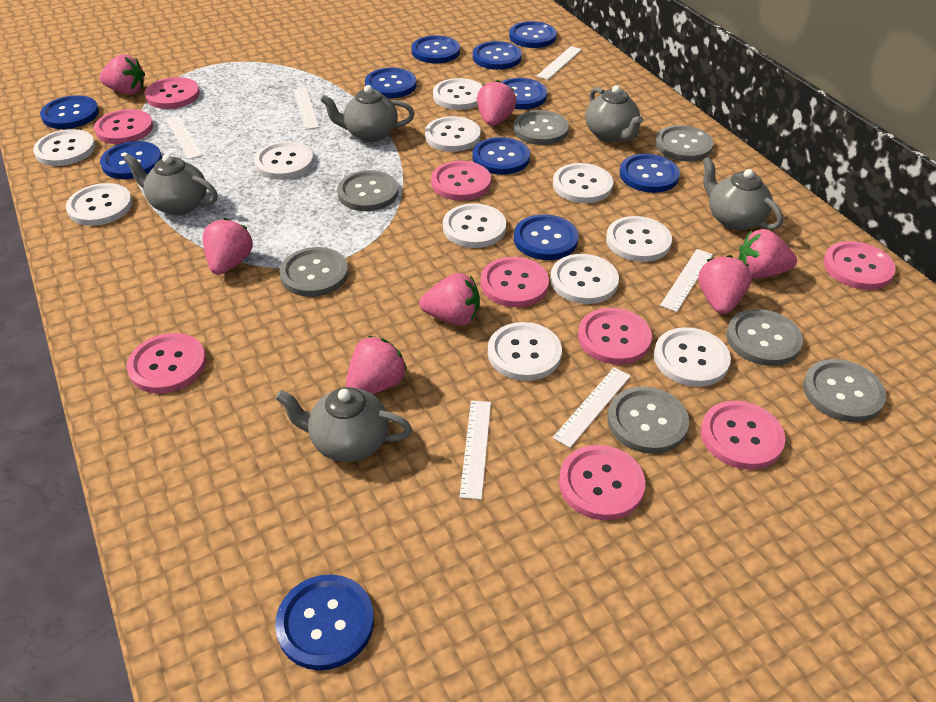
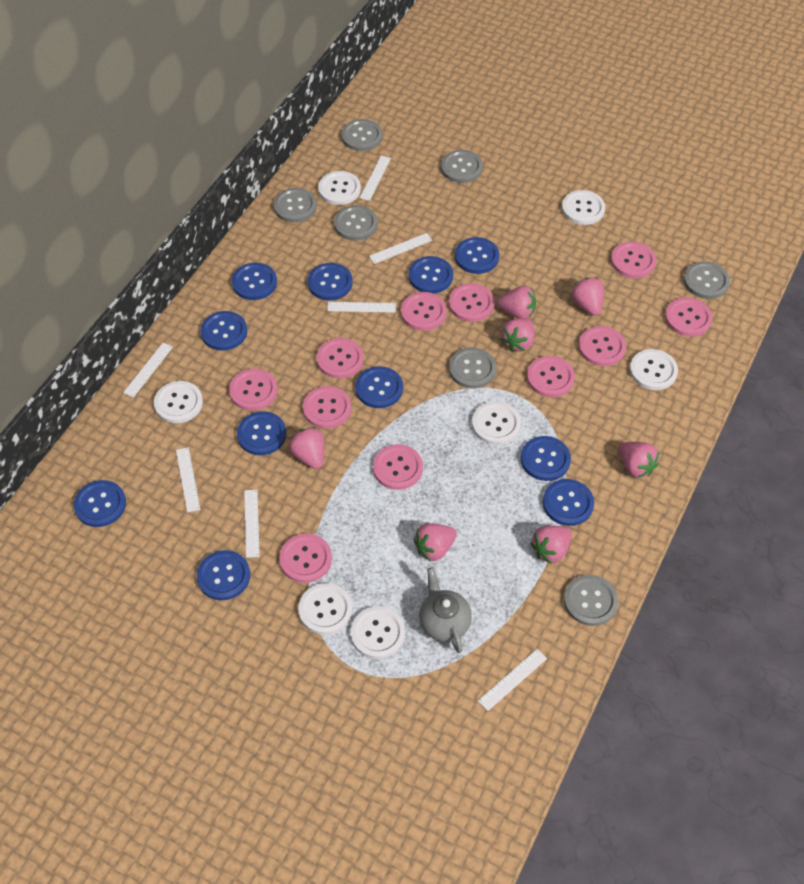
grey teapot: [123,154,218,215] [276,387,412,462] [320,85,414,142] [585,85,644,142] [702,157,783,230] = 5 -> [419,567,472,653] = 1
pink button: [94,109,153,144] [127,333,206,393] [144,77,200,109] [431,161,491,201] [481,257,549,307] [559,445,645,520] [578,308,652,365] [701,401,785,470] [824,241,896,290] = 9 -> [229,369,278,411] [279,533,332,583] [303,386,351,429] [317,338,364,379] [373,444,423,490] [401,292,447,331] [449,283,494,322] [527,356,575,397] [579,326,626,366] [611,241,656,278] [665,298,712,337] = 11
white button: [33,129,96,166] [66,183,133,226] [254,141,314,179] [425,116,481,152] [433,78,483,110] [443,203,506,248] [488,322,562,381] [550,254,619,304] [553,163,613,203] [606,216,672,262] [654,327,731,387] = 11 -> [154,381,203,423] [298,583,352,635] [318,171,361,205] [351,606,405,659] [472,401,521,445] [562,190,605,225] [630,349,678,390] = 7
white ruler: [166,115,204,159] [293,87,319,130] [460,400,491,500] [537,46,582,80] [553,367,631,448] [660,249,713,312] = 6 -> [123,343,173,398] [176,447,200,513] [244,489,260,558] [327,302,396,313] [360,155,391,201] [369,233,432,264] [478,649,547,711] = 7

